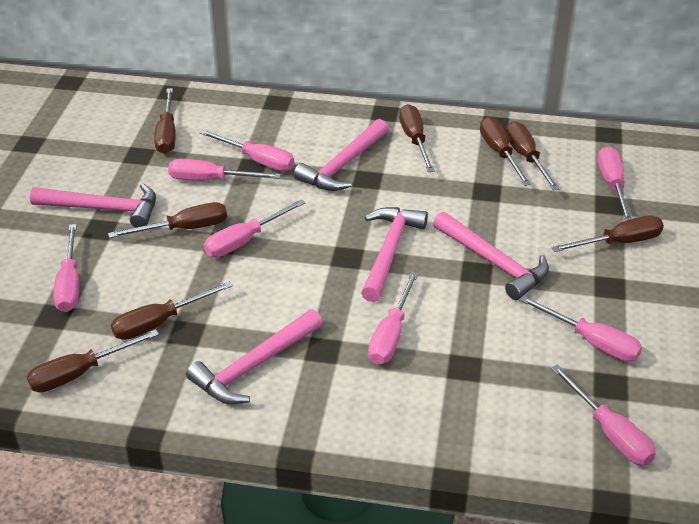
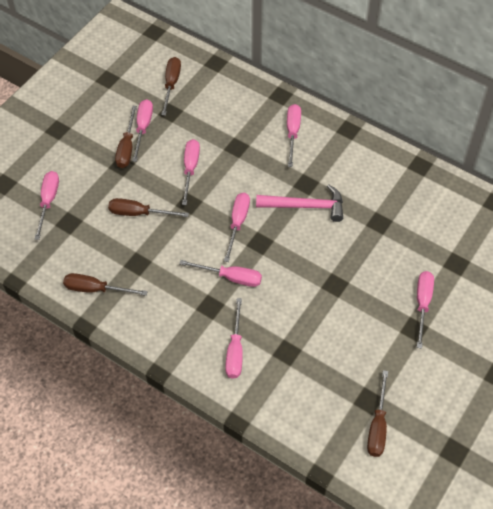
brown screwdriver: [27,329,159,392] [108,202,227,238] [111,281,233,340] [154,88,176,154] [399,104,435,172] [480,117,531,186] [506,121,559,190] [551,216,664,252] = 8 -> [63,273,148,296] [108,198,189,217] [115,106,137,168] [161,57,181,116] [367,370,388,457] = 5
pink hammer: [30,183,156,228] [186,309,323,404] [294,119,389,191] [361,207,428,302] [433,212,549,300] = 5 -> [256,184,343,222] = 1

